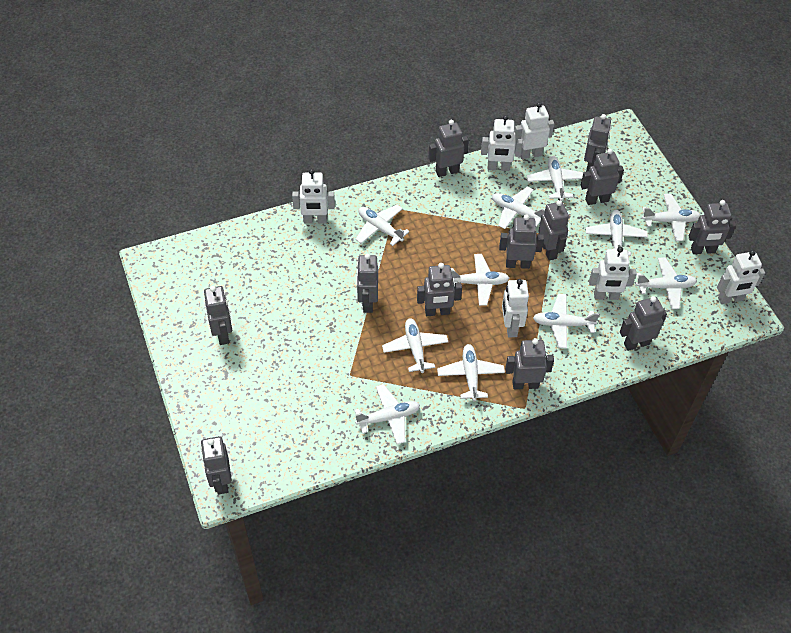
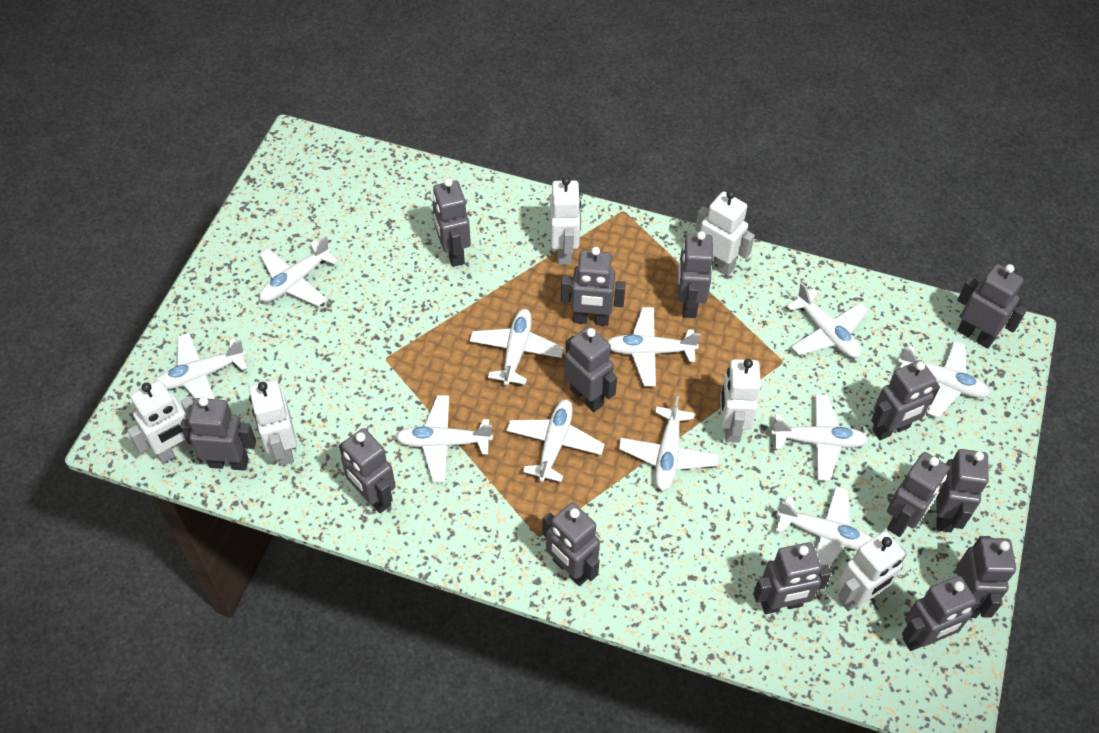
grey robot: [201,436,232,495] [204,286,232,345] [357,254,378,313] [417,263,462,316] [428,120,469,177] [499,214,544,269] [505,338,554,389] [539,200,569,260] [581,149,624,205] [584,114,611,171] [620,296,667,351] [689,200,736,254] = 12 -> [180,397,256,471] [339,428,395,513] [432,178,471,267] [542,502,600,586] [561,247,626,326] [564,326,617,412] [678,231,713,318] [753,542,831,614] [871,360,940,440] [887,452,949,537] [902,576,980,651] [937,449,989,532] [956,536,1016,618] [957,264,1027,348] = 14

